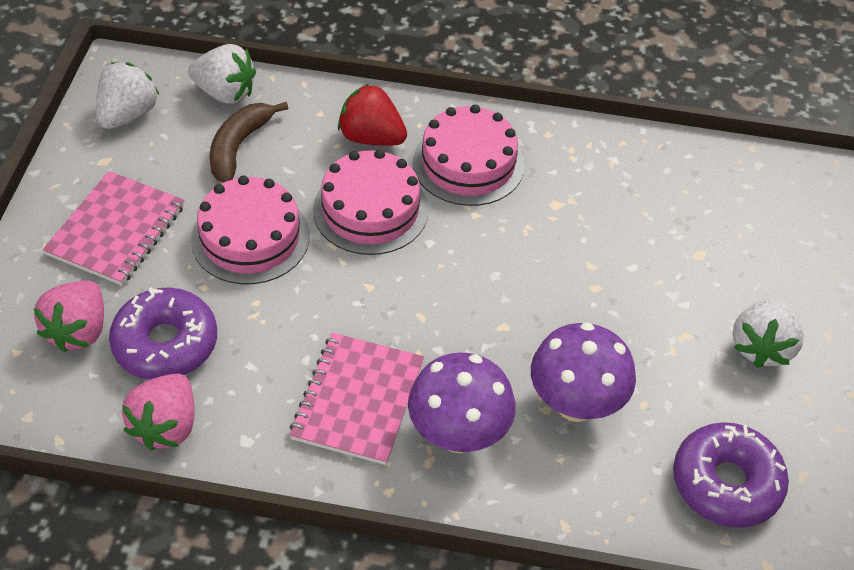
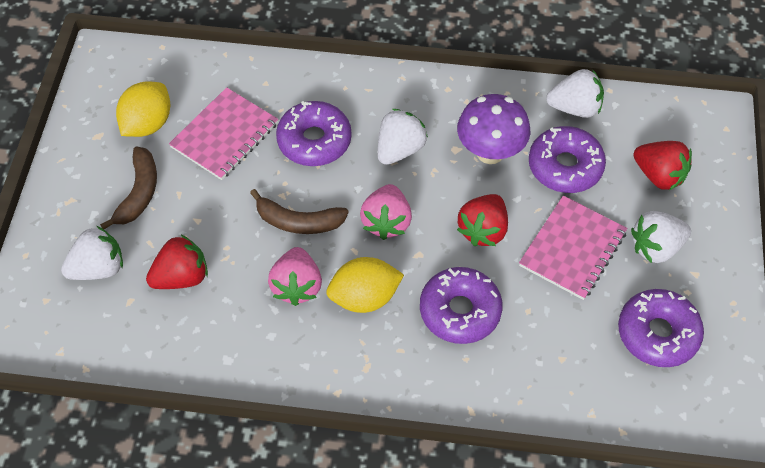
brown banana: [210,102,288,182] = 1 -> [100,147,157,229] [250,189,349,234] = 2
pink cake: [191,175,310,284] [313,149,429,255] [413,105,524,206] = 3 -> none = 0
purple donut: [109,287,217,380] [673,422,789,528] = 2 -> [276,101,352,166] [420,267,503,344] [529,126,606,193] [618,289,704,367] = 4
purple mushroom: [408,352,516,453] [531,322,636,422] = 2 -> [457,94,530,164] = 1
red strawberry: [338,84,407,146] = 1 -> [146,235,208,289] [457,194,508,246] [633,141,692,191] = 3
white strawberry: [96,62,159,129] [188,44,256,104] [733,298,804,368] = 3 -> [61,226,123,280] [377,109,428,165] [546,69,604,118] [631,211,691,263] = 4
yellow lemon: none = 0 -> [116,81,170,137] [326,257,404,313] = 2

